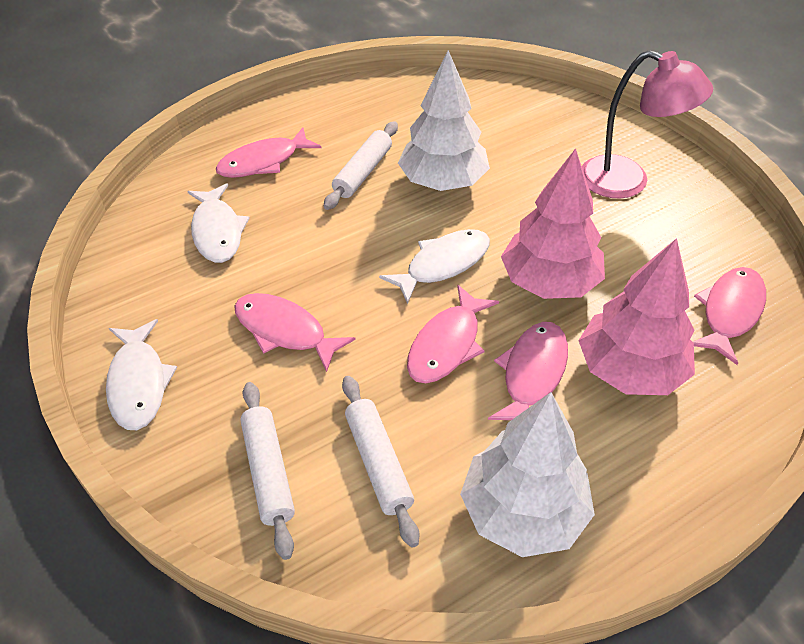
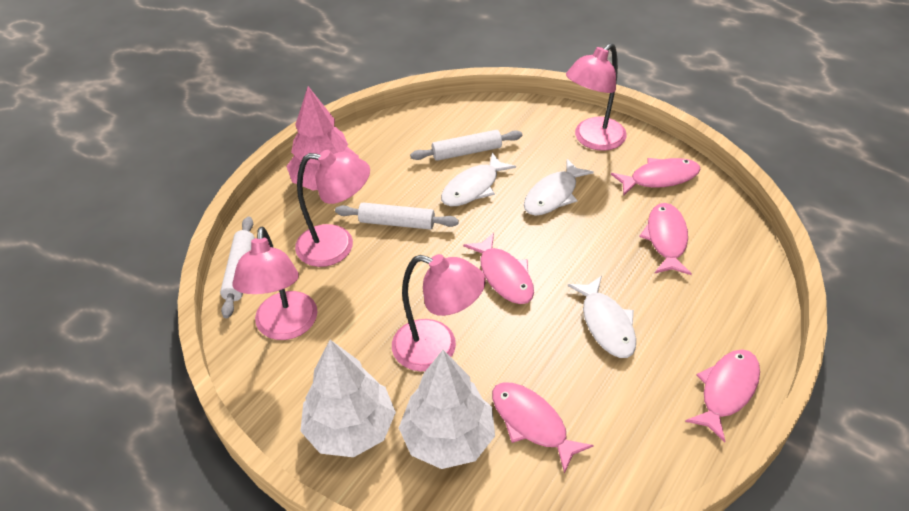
pink lamp: [582,50,713,199] = 1 -> [232,227,317,340] [295,150,370,267] [392,254,485,371] [566,43,627,151] = 4
pink tree: [501,148,605,299] [578,238,695,395] = 2 -> [286,86,359,191] = 1

